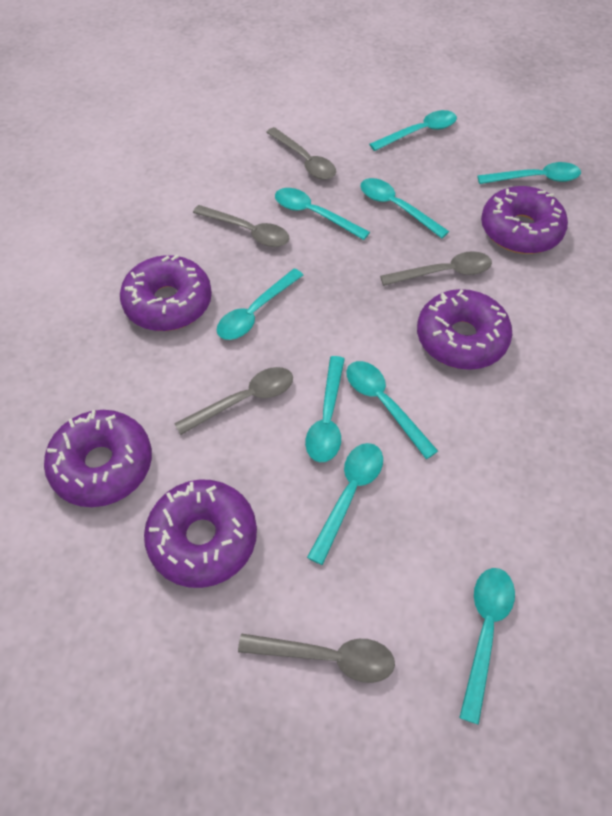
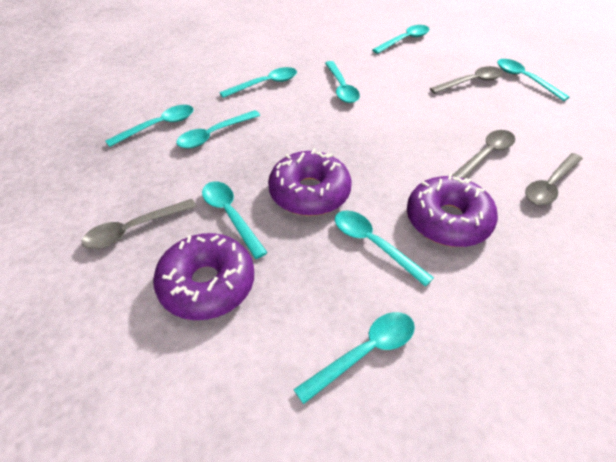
grey spoon: [174,367,293,435] [193,205,289,247] [238,634,395,683] [266,127,336,180] [380,251,492,286] = 5 -> [82,199,197,249] [430,66,503,94] [452,130,515,179] [525,153,583,205] = 4
purple donut: [44,410,152,507] [120,254,212,331] [144,479,257,588] [417,289,512,370] [481,186,568,254] = 5 -> [153,233,254,320] [268,149,351,216] [407,174,498,247] = 3

